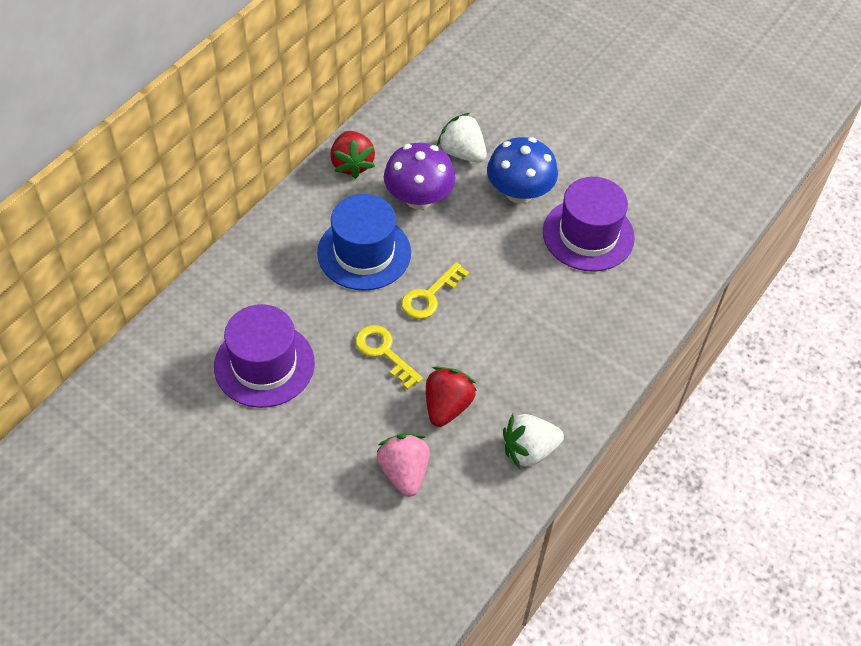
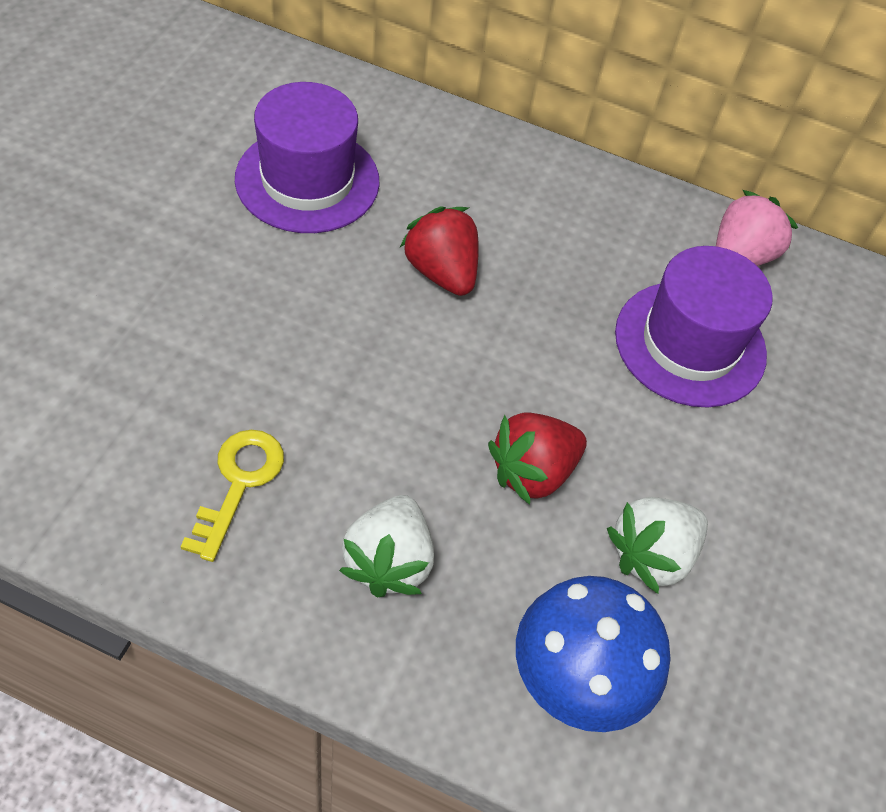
blue hat: [317,194,411,291] = 1 -> none = 0
purple mushroom: [384,143,455,209] = 1 -> none = 0
yellow key: [355,325,423,390] [401,262,469,319] = 2 -> [180,430,284,562] = 1

